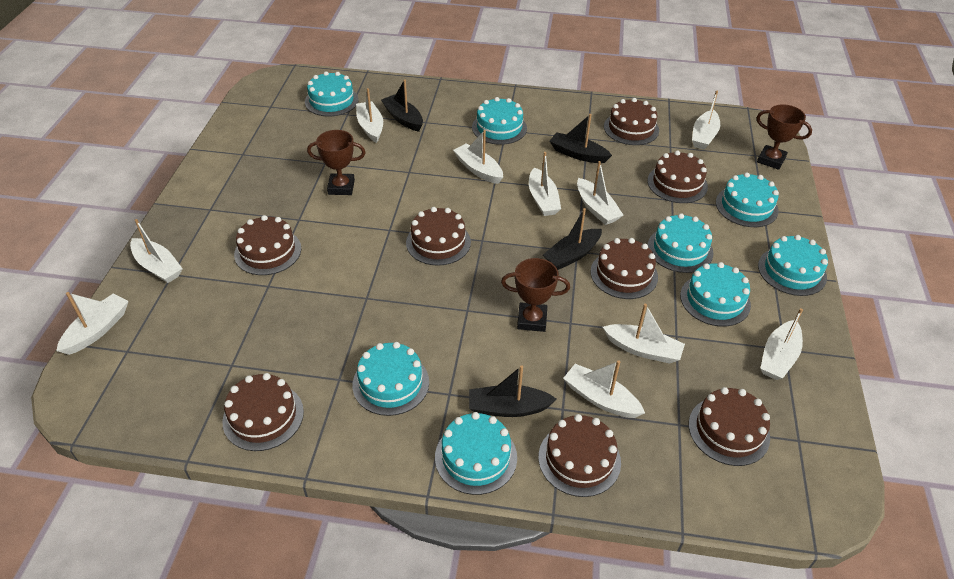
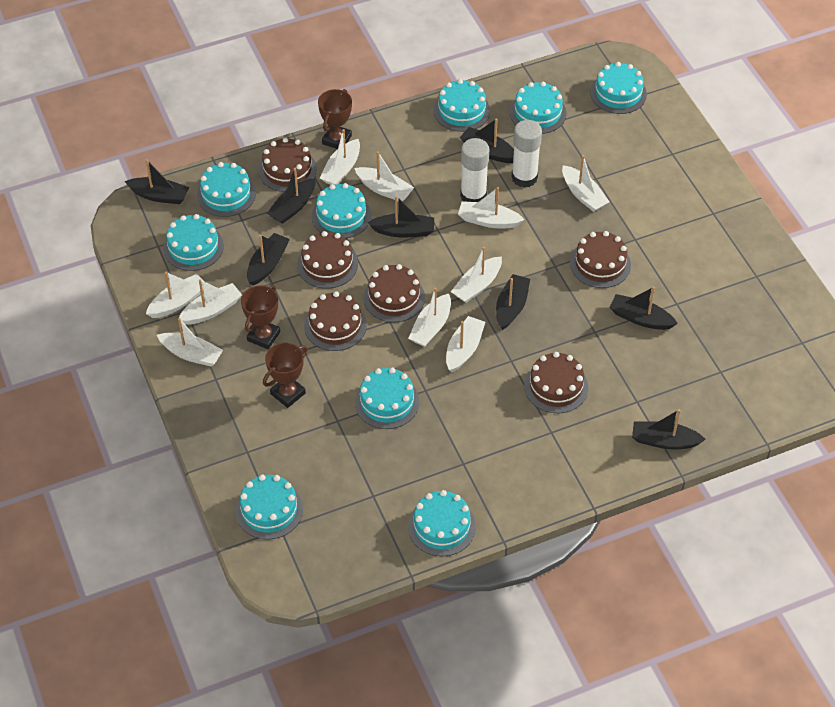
black boat: [381,80,423,132] [469,365,557,417] [543,208,602,270] [549,114,612,163] = 4 -> [124,159,189,204] [247,233,290,286] [267,168,316,224] [368,196,434,237] [460,118,514,163] [496,274,530,330] [609,287,678,330] [632,409,706,449] = 8
brown cake: [222,373,304,451] [234,215,301,275] [406,207,471,266] [538,414,621,497] [591,238,658,299] [604,98,659,145] [647,151,708,203] [689,387,770,466] = 8 -> [258,138,317,192] [297,231,358,289] [304,291,367,351] [363,264,425,322] [524,352,588,413] [570,231,631,288] = 6
turquoise cake: [305,71,359,116] [352,342,429,416] [435,412,517,495] [472,97,527,145] [648,213,714,273] [680,262,751,326] [716,172,779,227] [758,235,828,296] = 8 -> [163,214,224,271] [197,162,256,217] [236,474,303,540] [312,183,371,238] [355,368,419,429] [408,490,476,556] [434,79,490,132] [510,82,567,134] [590,62,647,114] = 9
white glue stick: none = 0 -> [460,138,489,202] [512,120,542,188] = 2

